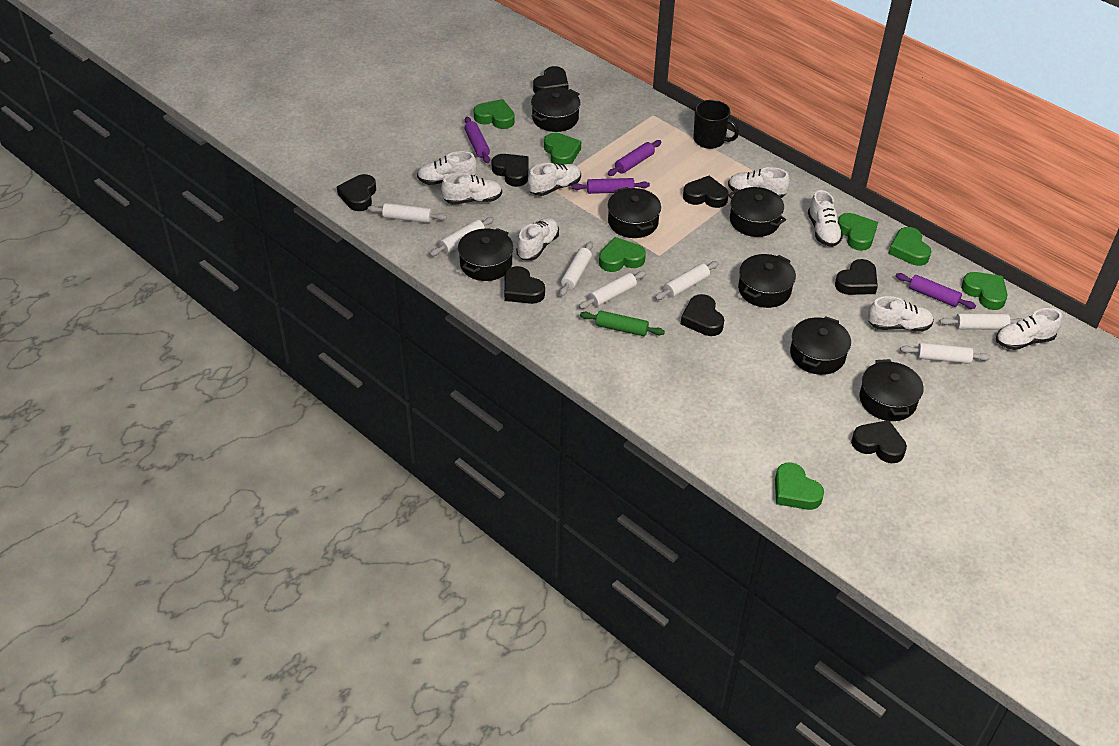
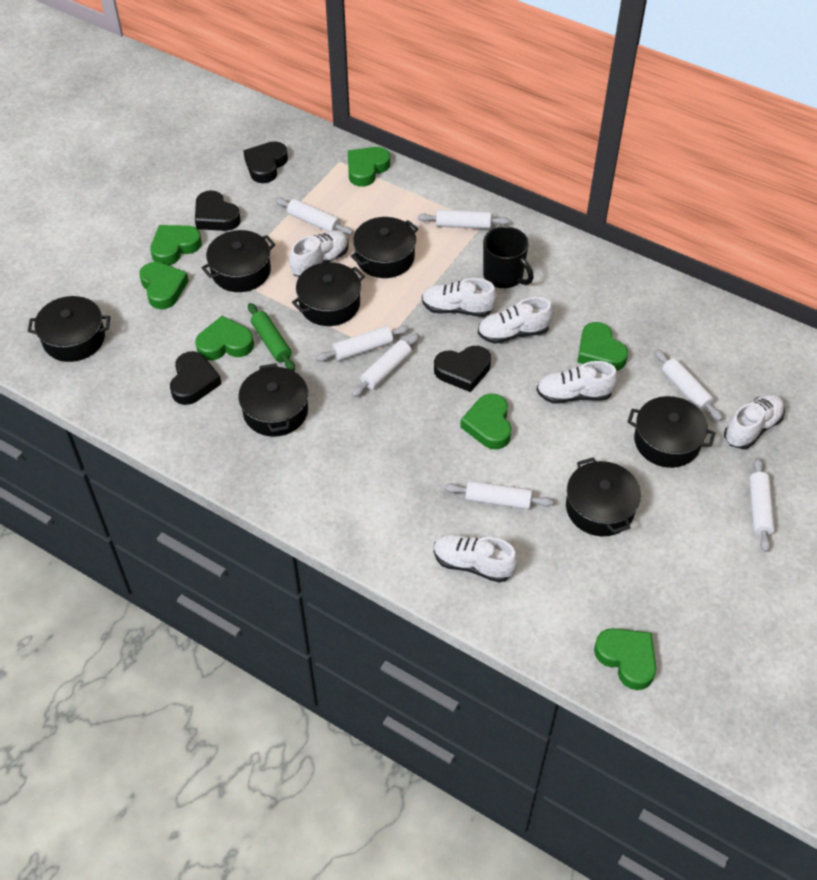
black heart: [337,174,376,211] [491,154,529,187] [504,266,545,304] [533,66,568,93] [681,294,724,336] [683,176,729,208] [835,259,878,295] [851,420,907,463] = 8 -> [170,351,222,405] [195,190,241,231] [243,141,288,183] [434,346,491,392] = 4
purple rolling pin: [465,117,490,163] [572,178,650,194] [608,140,661,176] [896,273,976,309] = 4 -> none = 0
white shoe: [417,151,477,185] [441,173,502,205] [516,218,559,260] [528,163,581,196] [728,167,790,198] [808,190,843,247] [868,296,934,332] [996,308,1062,350] = 8 -> [289,230,348,277] [422,278,497,317] [434,534,518,583] [478,297,553,344] [537,361,618,403] [724,394,785,449] = 6

